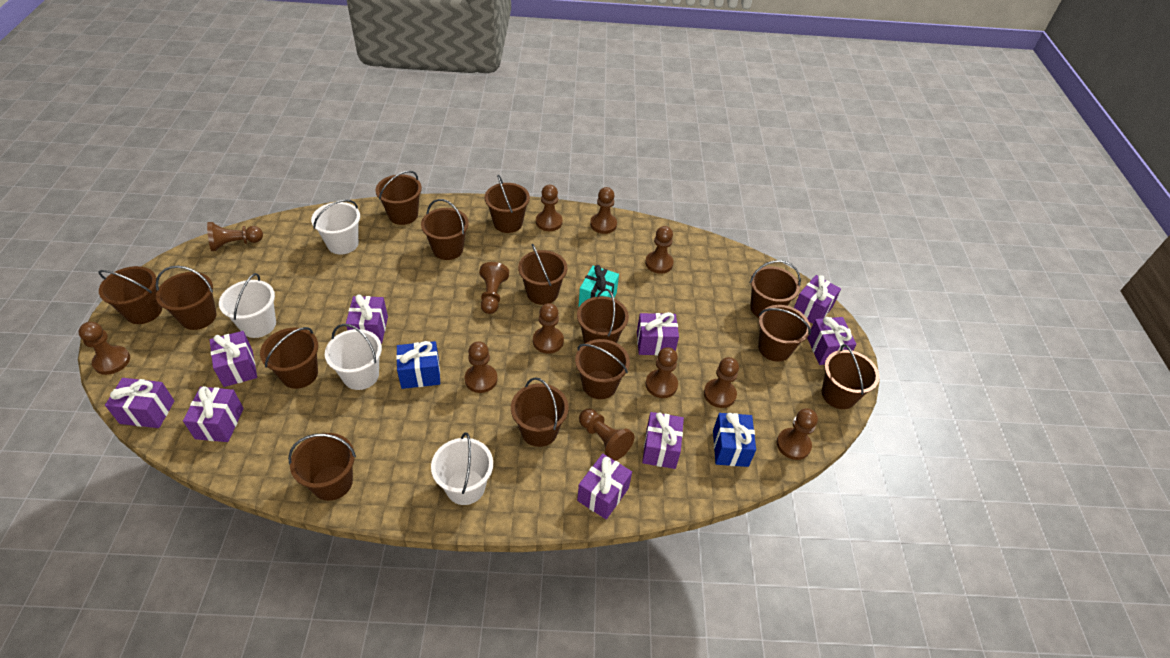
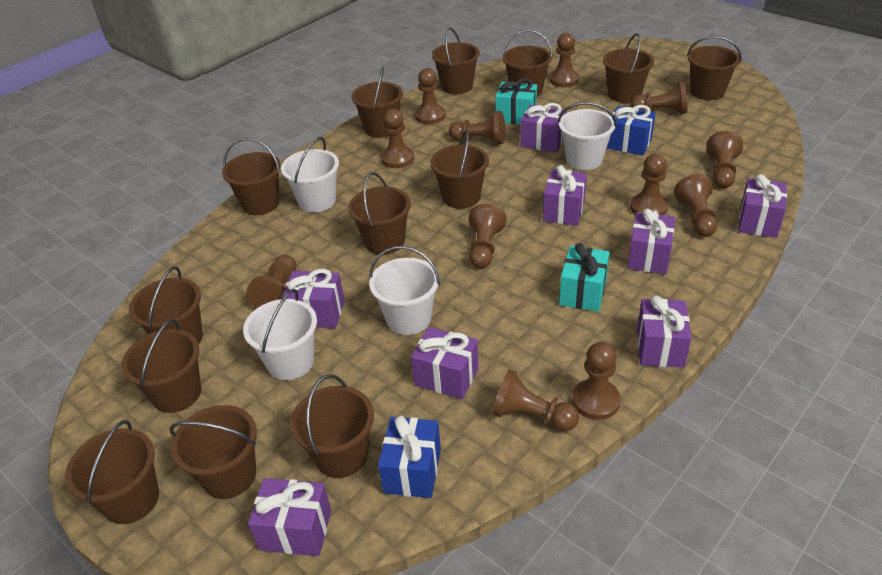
brown bucket: [99,266,162,324] [156,266,216,330] [260,327,318,389] [288,433,356,501] [375,171,422,225] [421,199,469,260] [484,175,530,233] [511,377,569,447] [518,244,567,305] [575,339,630,399] [577,288,629,344] [750,260,801,318] [758,305,811,362] [821,344,880,409] = 14 -> [65,420,159,524] [121,319,201,413] [129,266,203,344] [170,405,257,499] [222,138,281,215] [291,374,374,478] [348,172,411,255] [351,67,403,138] [430,130,489,209] [432,27,480,94] [502,30,553,96] [603,33,654,103] [687,36,742,100] = 13
purple gift: [105,378,174,428] [183,386,244,442] [210,331,257,387] [346,294,388,344] [577,454,632,519] [637,312,679,355] [642,412,684,469] [794,275,841,324] [807,317,857,365] = 9 -> [248,478,331,556] [282,269,345,328] [411,327,479,399] [520,103,567,153] [543,165,587,226] [627,209,675,274] [637,296,691,368] [738,174,787,238] = 8
turquoise gift: [578,265,619,307] = 1 -> [495,78,537,125] [559,243,610,312] = 2

